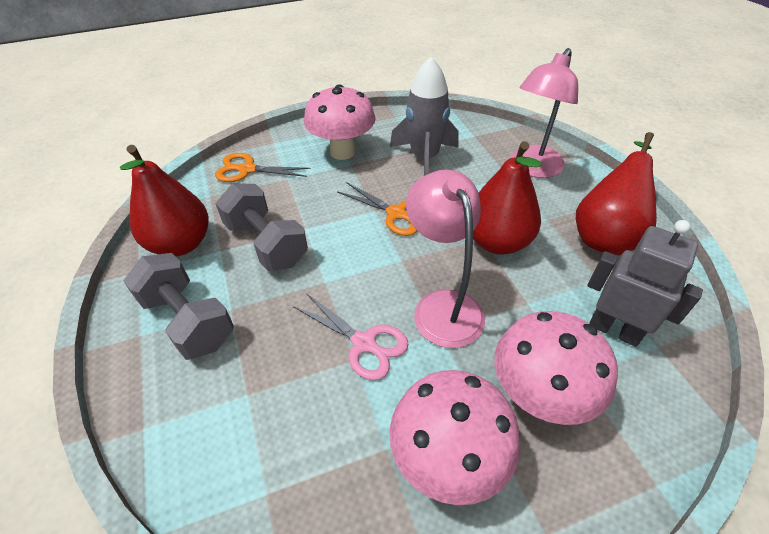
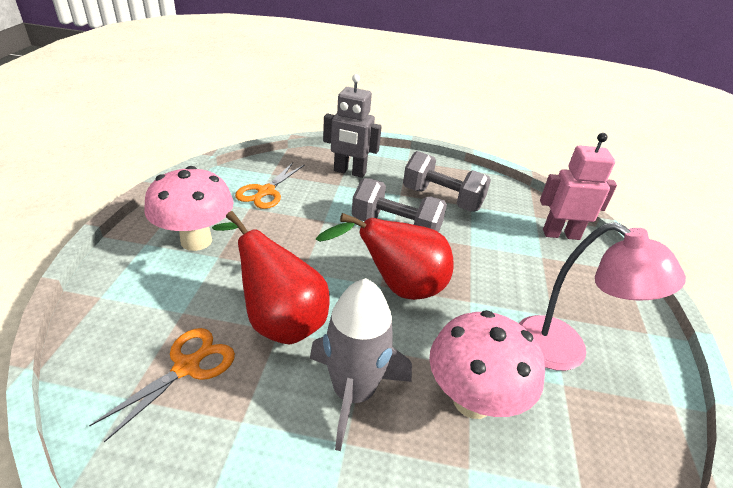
pink lamp: [406,170,485,348] [511,48,578,178] = 2 -> [519,222,686,371] = 1
pink mushroom: [304,84,375,160] [389,370,520,505] [494,311,618,425] = 3 -> [144,166,234,251] [429,310,545,419] = 2
pink robot: none = 0 -> [540,133,617,240] = 1
pink scissors: [293,293,408,380] = 1 -> none = 0
red pear: [120,145,209,256] [473,141,542,254] [576,132,657,255] = 3 -> [212,211,329,344] [316,213,453,300] = 2

